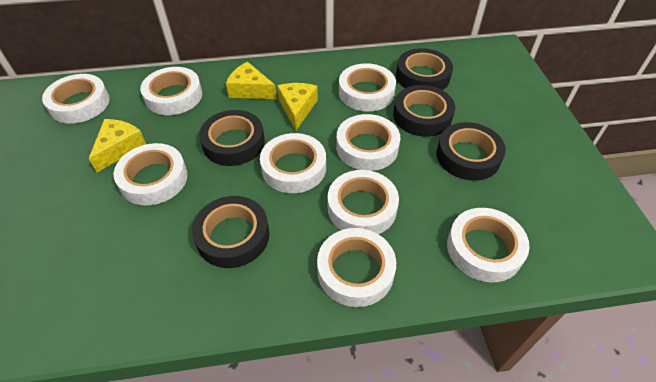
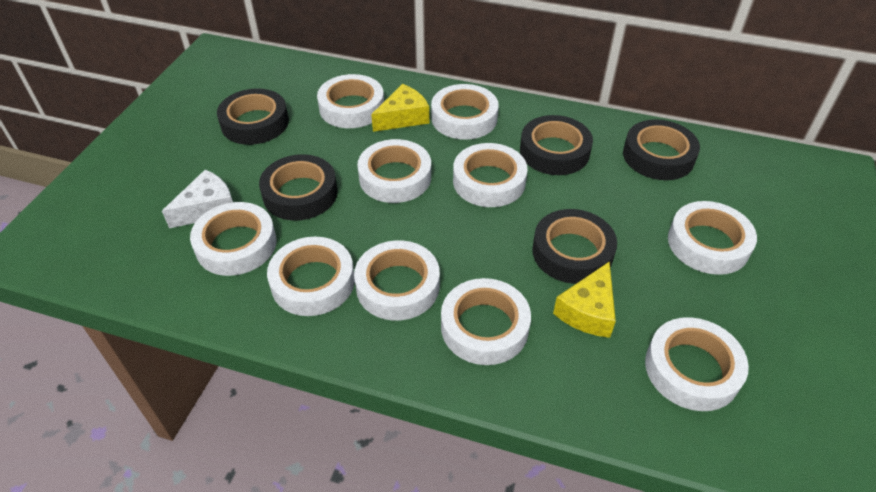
white cheese: none = 0 -> [162,170,233,228] = 1
white tape: [42,74,110,124] [114,143,188,206] [140,67,202,115] [260,133,326,193] [317,228,396,307] [328,170,399,234] [336,114,400,171] [339,63,396,112] [447,208,530,282] = 9 -> [190,202,277,276] [267,237,355,316] [317,74,384,128] [354,240,440,321] [357,139,431,203] [431,84,499,140] [441,278,531,365] [453,143,528,207] [645,317,749,411] [668,201,757,275] = 10
yellow cheese: [88,119,146,172] [226,62,277,99] [277,83,318,131] = 3 -> [371,84,429,132] [553,261,616,338] = 2

